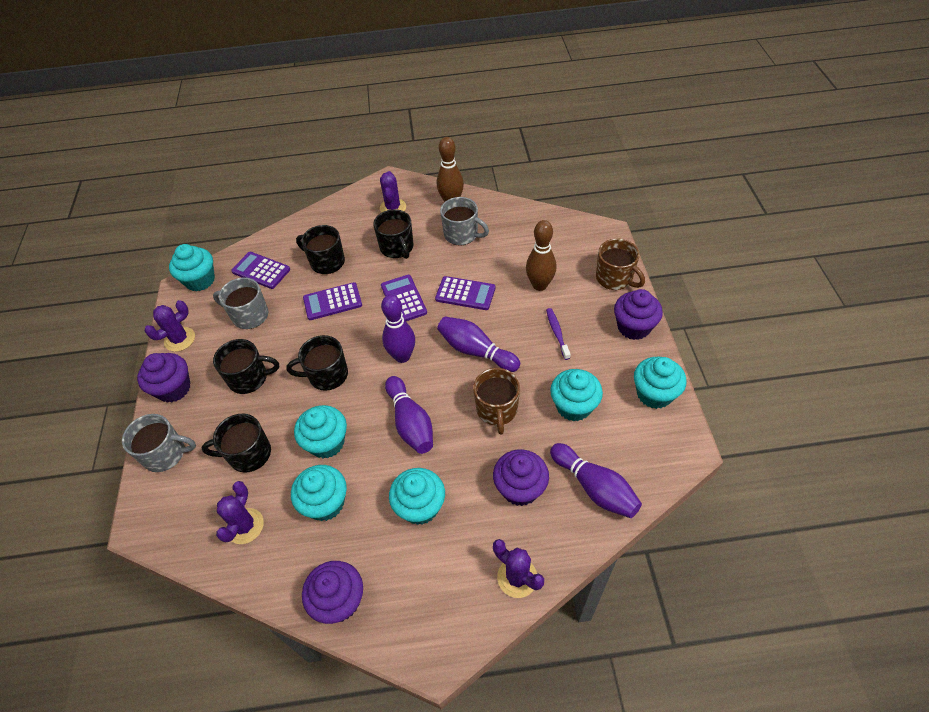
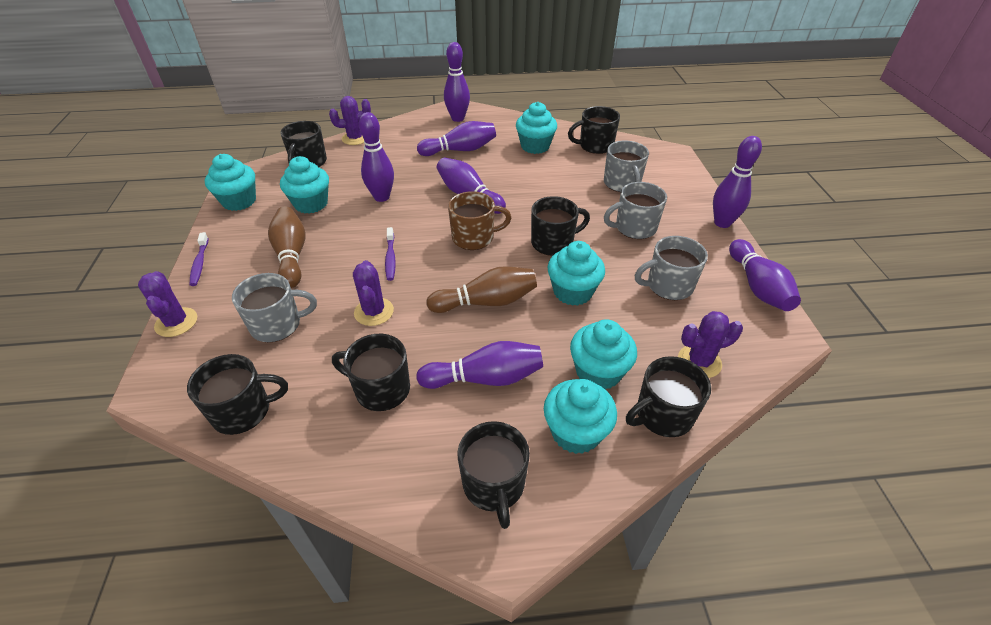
black mug: [202,414,271,473] [213,339,279,394] [286,335,348,391] [296,225,345,274] [373,209,414,259] = 5 -> [187,354,288,435] [280,121,327,167] [332,334,410,411] [457,421,530,529] [531,196,590,256] [568,106,620,154] [626,356,711,437] = 7
brown mug: [473,368,520,435] [596,239,645,290] = 2 -> [448,191,511,250] = 1
grey mug: [122,414,196,472] [213,277,269,329] [440,197,489,245] = 3 -> [232,273,317,342] [604,140,649,192] [604,182,667,239] [635,236,708,300] = 4
purple bowling pin: [381,294,415,363] [385,376,433,454] [437,316,520,372] [550,443,642,518] = 4 -> [359,112,394,202] [416,341,543,389] [417,121,496,156] [437,158,506,214] [444,42,470,122] [713,136,762,228] [729,239,801,311] = 7
purple calculator: [231,252,290,289] [303,282,362,320] [381,275,427,321] [435,276,495,310] = 4 -> none = 0
purple cupcake: [137,353,191,403] [302,561,363,624] [493,449,549,506] [614,289,663,340] = 4 -> none = 0
purple toothbrush: [546,308,571,360] = 1 -> [190,232,209,286] [385,227,396,281] = 2

